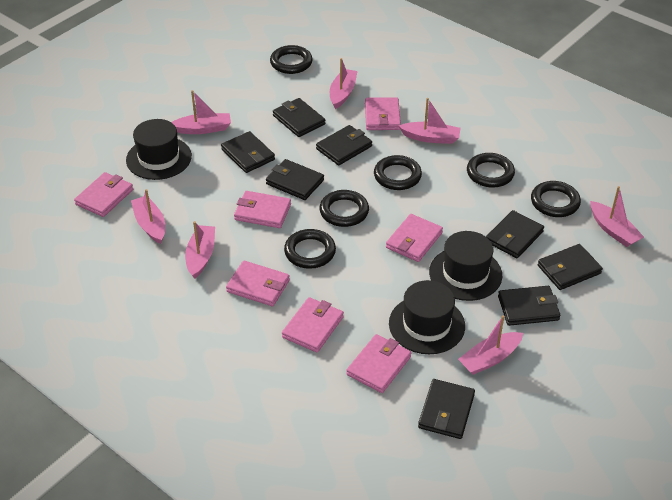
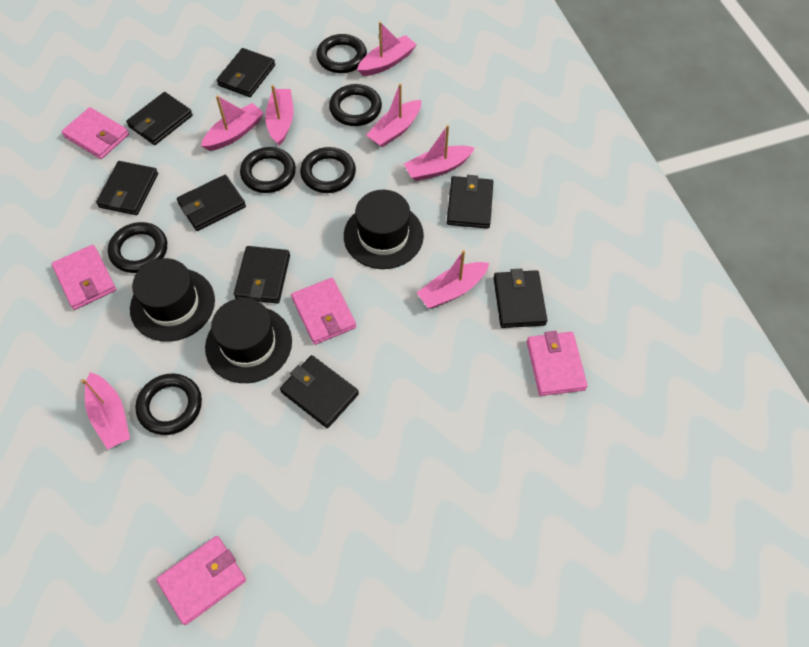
pink wallet: [74,172,133,217] [226,261,290,306] [234,191,291,228] [282,297,344,352] [346,334,411,393] [365,97,401,130] [386,214,443,262] = 7 -> [52,245,116,310] [61,107,129,159] [156,536,246,625] [291,278,356,345] [527,331,588,396] = 5

